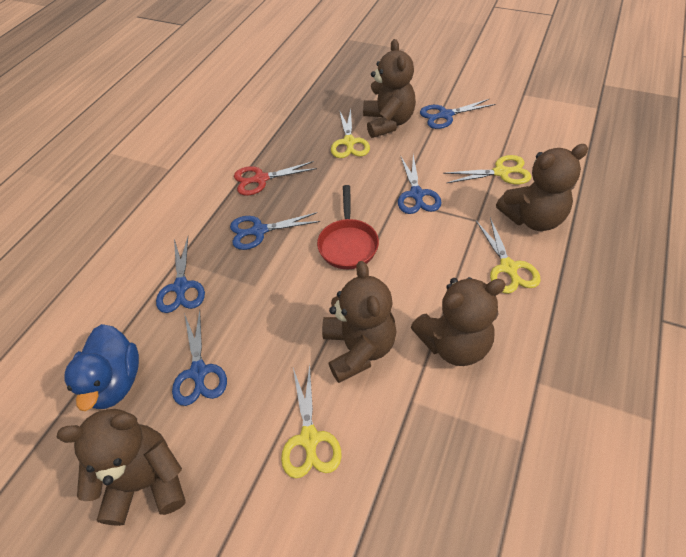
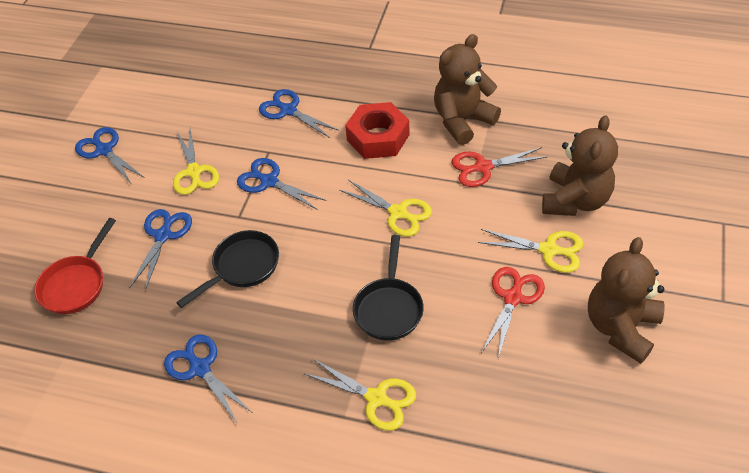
black pan: none = 0 -> [176,230,279,308] [353,235,424,341] = 2
blue duck: [65,324,139,411] = 1 -> none = 0
brown teddy bear: [57,409,185,526] [322,261,397,383] [363,39,416,138] [411,277,506,366] [496,144,588,231] = 5 -> [434,34,501,145] [542,115,618,216] [588,237,665,364] = 3
red nut: none = 0 -> [345,102,410,159] = 1
red scissors: [234,161,317,196] = 1 -> [451,147,547,187] [481,267,545,359] = 2

